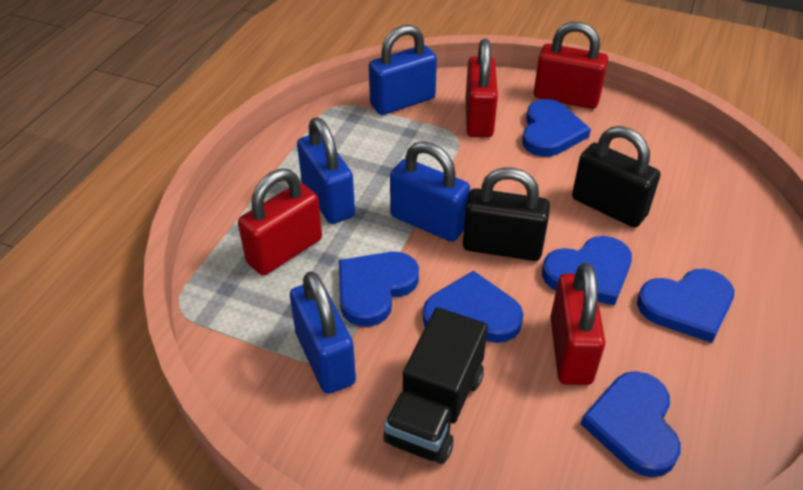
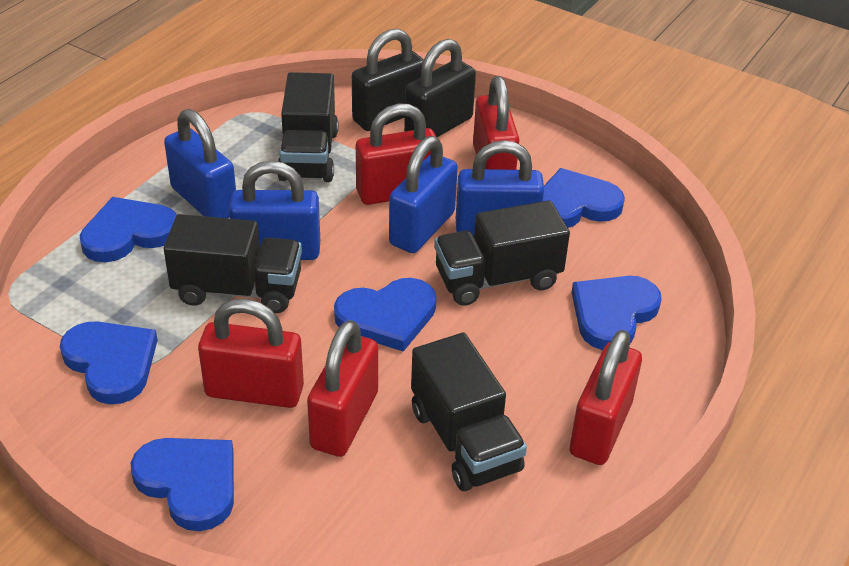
black truck: [383,307,488,464] = 1 -> [164,214,302,313] [277,72,338,182] [411,332,527,491] [434,200,570,306] = 4
red padlock: [238,169,322,275] [466,39,498,138] [534,22,608,109] [550,263,606,385] = 4 -> [198,299,304,408] [307,320,378,457] [356,104,436,205] [473,76,520,170] [569,330,642,465] = 5

